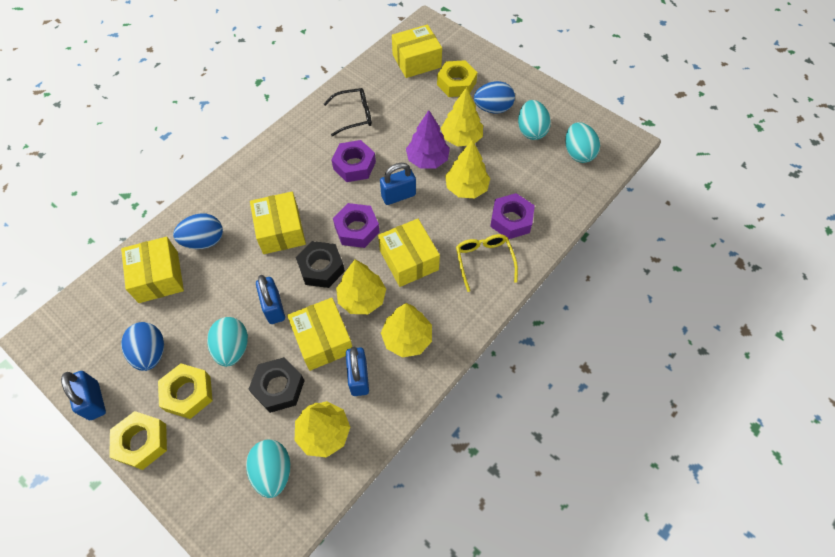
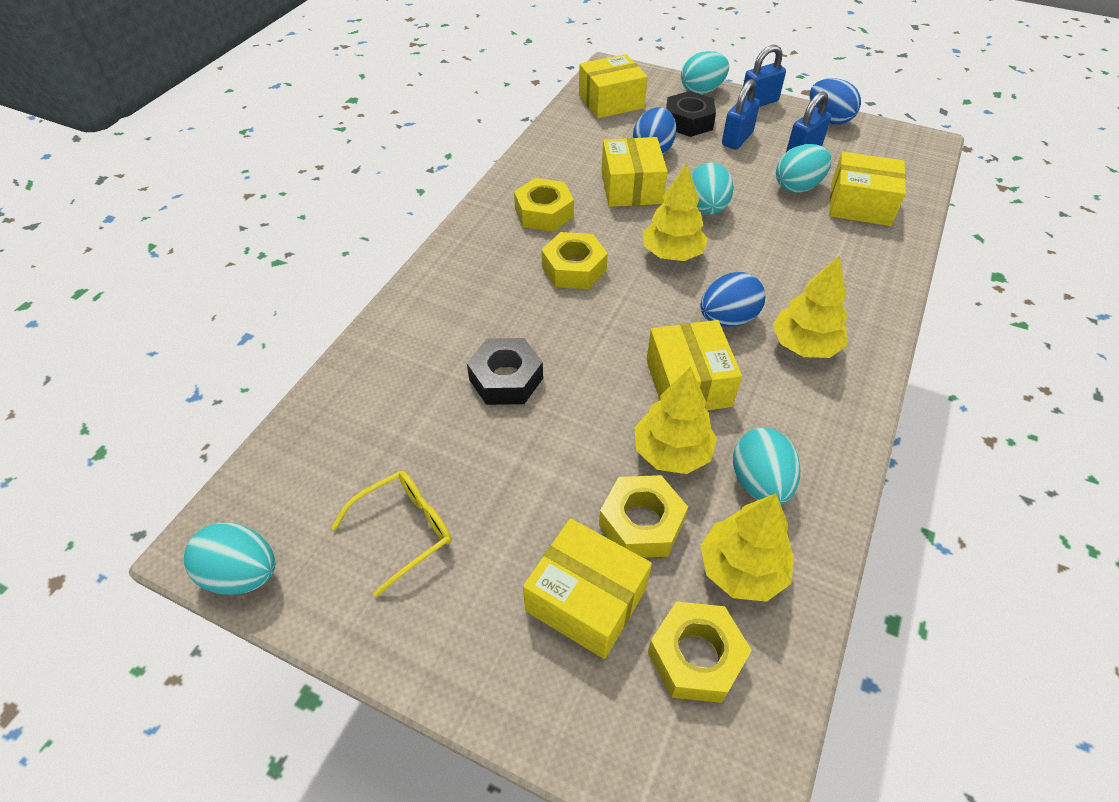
black glasses: [324,88,372,136] = 1 -> none = 0
blue padlock: [61,371,106,420] [256,275,285,324] [346,347,369,396] [380,163,416,205] = 4 -> [722,79,760,149] [743,45,786,107] [786,91,831,153] = 3
purple nut: [331,140,376,182] [333,203,380,248] [490,193,535,239] = 3 -> none = 0
purple tree: [406,110,450,169] = 1 -> none = 0
turquoise egg: [207,317,248,367] [246,440,290,498] [518,100,551,140] [565,122,600,163] = 4 -> [184,523,275,595] [681,51,729,94] [691,163,734,214] [733,428,800,504] [776,144,832,193] = 5
yellow nut: [109,411,167,470] [158,363,213,419] [437,60,477,97] = 3 -> [514,178,574,232] [541,232,608,289] [599,475,688,558] [648,602,752,703] = 4
yellow tree: [295,401,350,458] [336,259,386,314] [381,303,432,357] [441,87,483,146] [445,140,490,198] = 5 -> [634,367,717,474] [643,163,708,261] [700,493,794,602] [772,255,848,358] = 4

